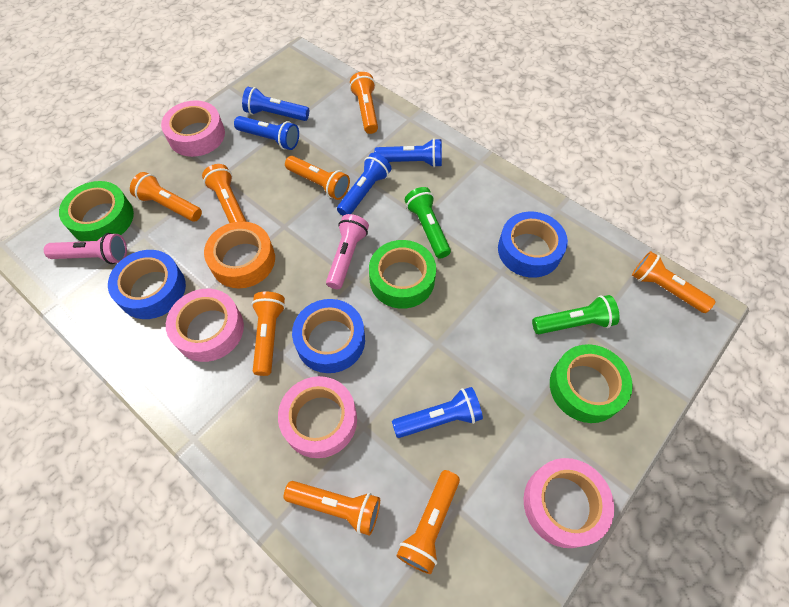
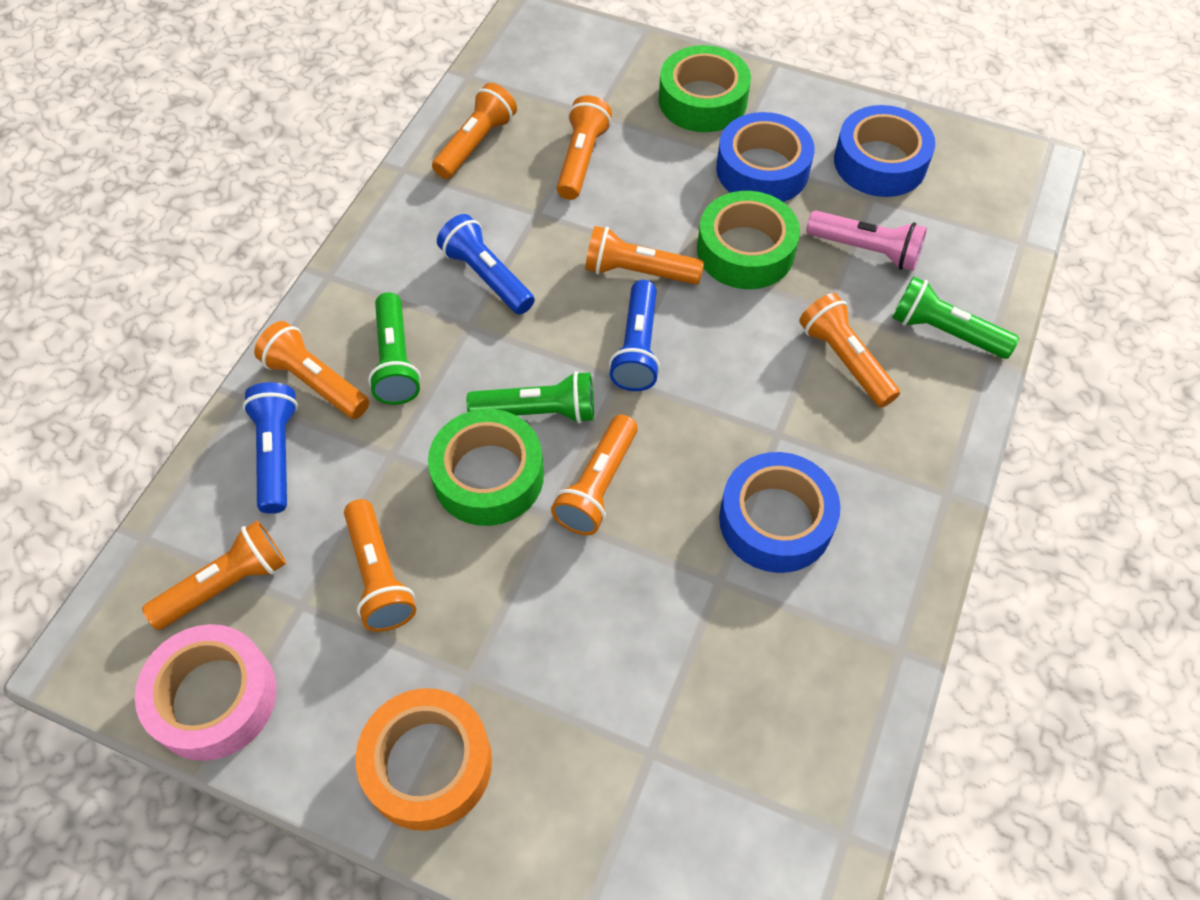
blue flashlight: [234,116,299,150] [242,87,309,121] [337,153,392,216] [374,138,442,167] [392,387,483,438] = 5 -> [243,382,298,514] [437,214,535,314] [609,280,660,391] = 3
green flashlight: [405,187,451,259] [532,295,619,334] = 2 -> [368,292,421,405] [467,371,594,424] [892,277,1019,359] = 3
pink flashlight: [44,233,127,264] [326,214,369,289] = 2 -> [806,211,927,271] = 1
pink tape: [161,100,225,157] [166,289,244,362] [278,376,357,458] [524,458,614,548] = 4 -> [135,624,276,761] = 1

